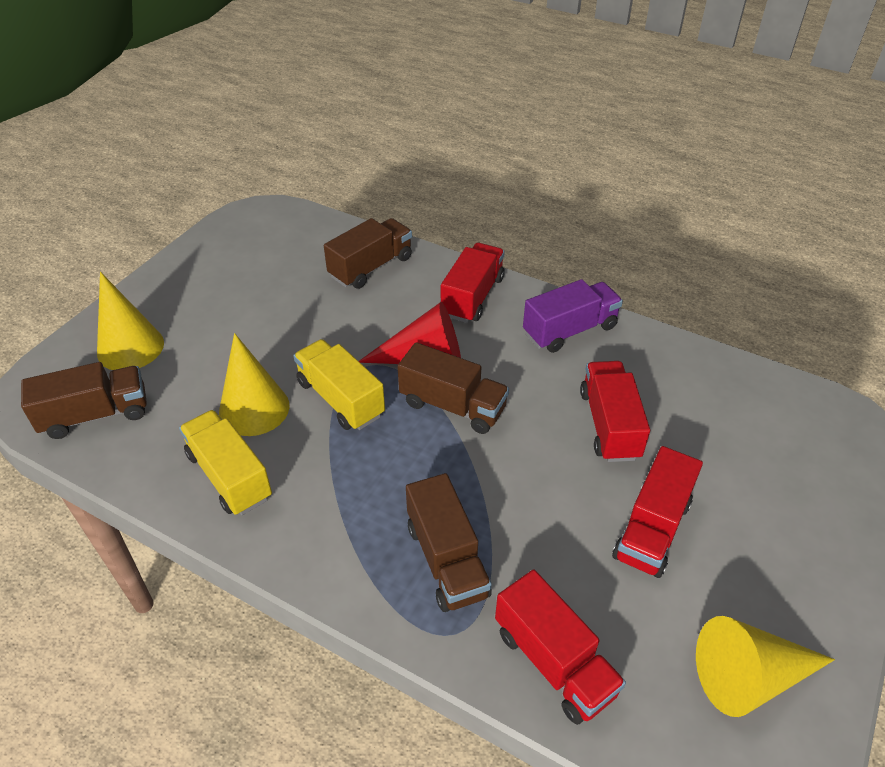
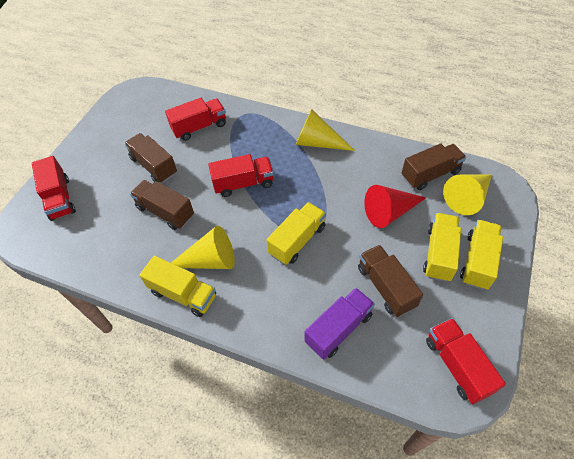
yellow truck: [179,410,272,515] [293,339,385,430] = 2 -> [139,256,216,317] [267,202,326,265] [423,213,461,282] [460,220,503,290] = 4

